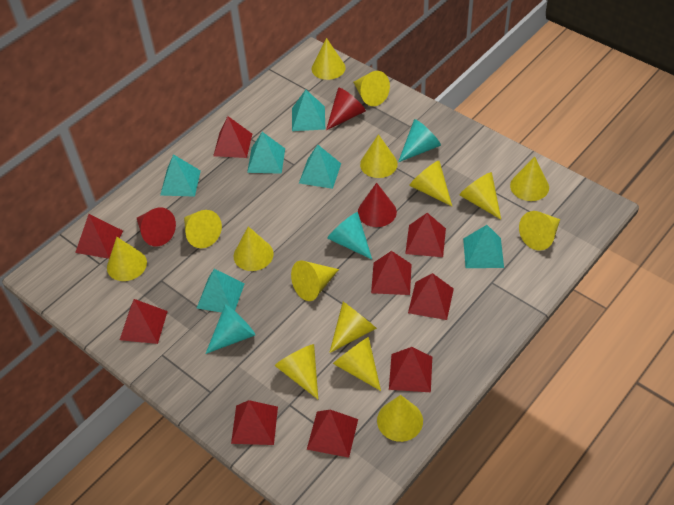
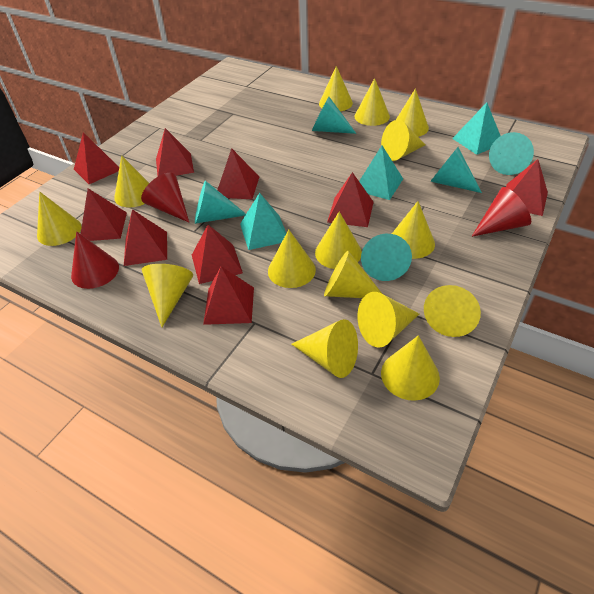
turquoise cone: [206,304,255,354] [327,212,372,259] [398,119,441,162] = 3 -> [195,180,246,224] [312,97,356,134] [361,234,412,281] [430,147,482,193] [489,132,534,175] = 5
turquoise pyramid: [160,154,201,197] [197,269,244,313] [247,132,285,174] [292,90,325,131] [299,145,341,189] [463,225,504,268] = 6 -> [240,193,286,250] [359,146,403,200] [452,103,500,155] = 3

